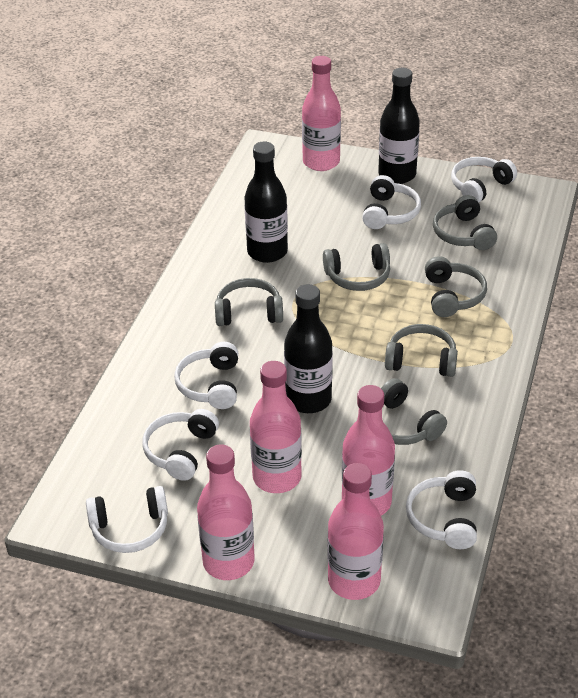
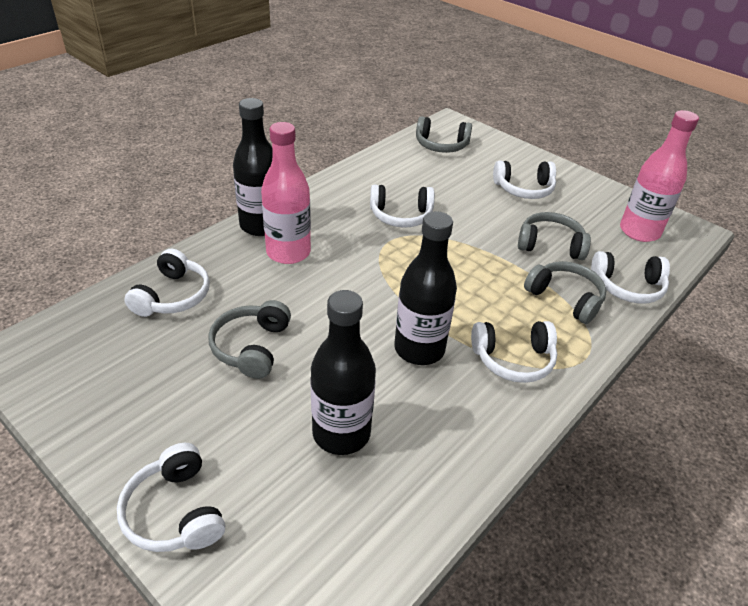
grey headphones: [215,278,283,326] [323,243,390,291] [381,378,447,445] [385,324,458,377] [425,256,487,317] [433,195,497,250] = 6 -> [208,300,291,379] [416,116,472,153] [518,212,591,260] [524,261,606,324] = 4
pink bottle: [197,444,255,580] [250,361,302,493] [302,56,341,171] [328,463,384,600] [342,385,395,515] = 5 -> [261,122,311,264] [620,110,699,242] = 2

